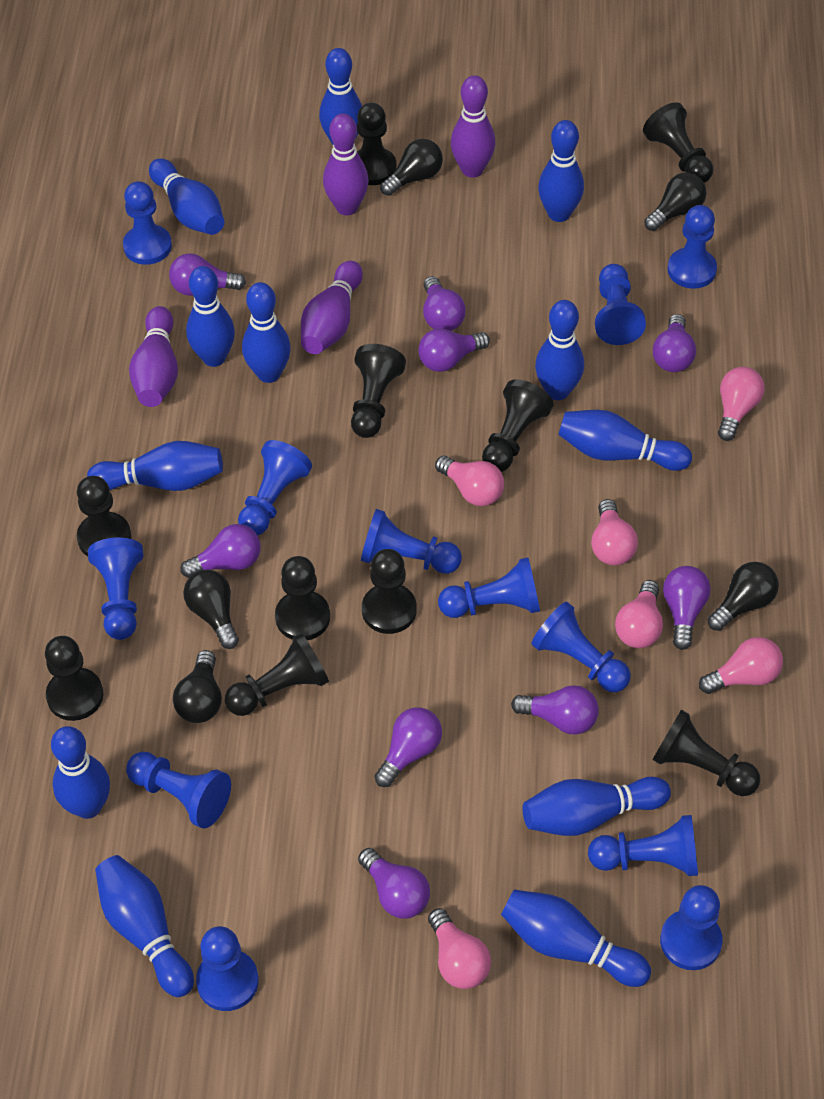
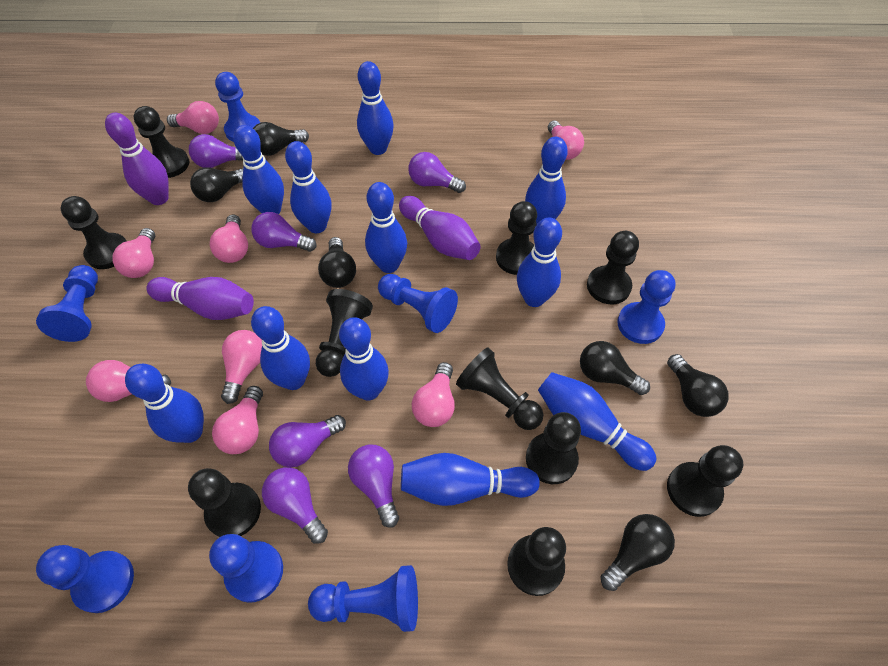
black light bulb: [173,650,222,723] [183,570,239,649] [380,139,443,196] [644,172,706,231] [708,562,779,631] = 5 -> [190,168,243,202] [253,122,309,156] [318,237,356,288] [580,341,650,395] [600,514,675,591] [667,354,729,417] = 6
blue bowling pin: [51,726,110,819] [87,441,223,491] [95,855,194,997] [149,159,224,235] [186,266,235,367] [242,282,291,383] [319,48,362,145] [501,890,651,987] [523,777,671,836] [535,300,584,400] [538,120,584,222] [558,410,692,471] = 12 -> [125,364,204,443] [233,125,284,214] [251,306,310,390] [285,141,331,233] [339,317,389,400] [357,61,394,155] [365,182,407,273] [401,453,540,506] [517,218,562,307] [525,137,568,224] [538,372,656,471] = 11
blue pawn: [88,538,143,640] [123,181,172,265] [126,752,231,829] [196,926,259,1011] [238,440,312,536] [361,509,462,574] [438,557,540,618] [531,601,631,692] [588,815,698,876] [595,264,646,345] [660,885,723,970] [667,205,717,289] = 12 -> [36,265,98,342] [36,545,134,613] [209,534,283,603] [215,72,260,142] [308,565,418,632] [378,274,458,333] [617,270,676,344] = 7
pink light bulb: [428,908,491,989] [435,456,504,506] [591,499,638,565] [615,580,663,648] [699,637,783,694] [718,367,764,441] = 6 -> [86,360,171,402] [113,228,155,278] [167,101,219,134] [210,215,248,263] [212,386,263,454] [221,330,262,404] [412,362,455,427] [548,121,584,160] = 8
purple bowling pin: [129,306,178,407] [301,261,363,354] [323,114,369,215] [451,75,496,178] = 4 -> [105,113,169,205] [146,277,254,320] [399,196,481,260] = 3
purple light bulb: [169,253,246,296] [180,524,261,578] [358,848,430,919] [374,707,442,787] [418,328,490,372] [423,276,466,331] [511,685,599,734] [653,314,696,372] [663,566,710,650] = 9 -> [189,134,243,168] [251,212,316,252] [262,467,328,544] [269,415,346,467] [348,445,399,528] [408,152,466,193] = 6

